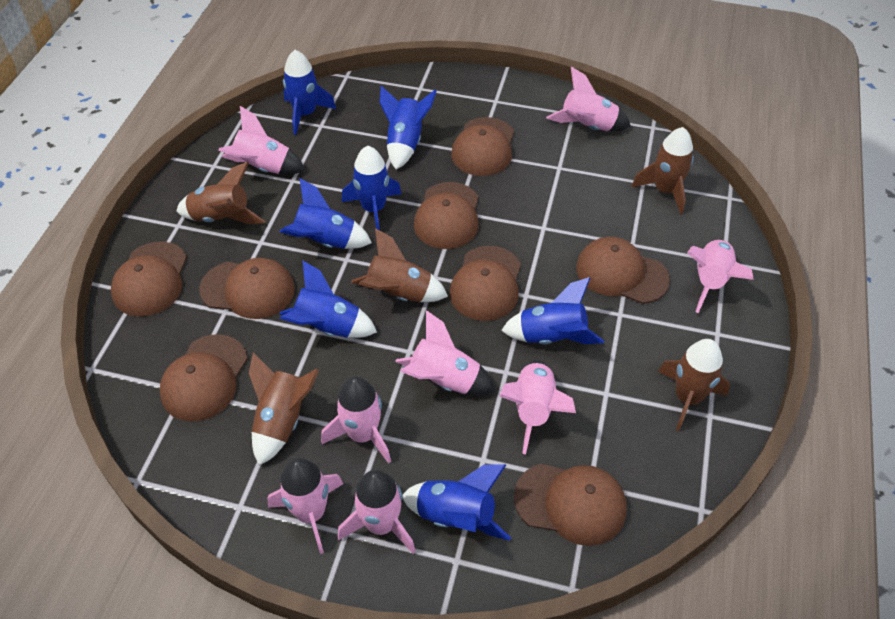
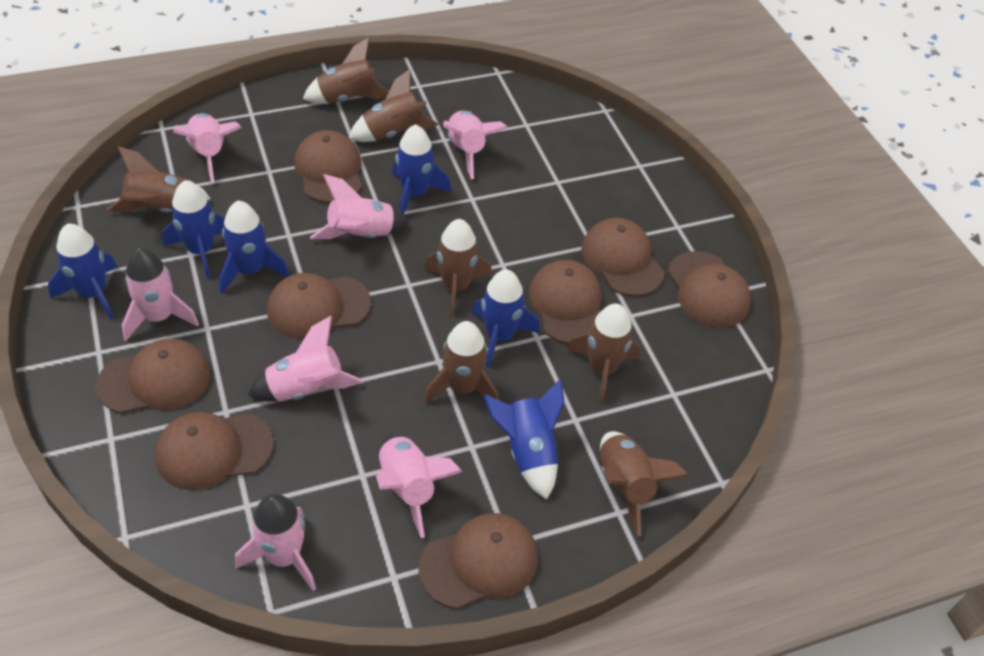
blue rocket: [280,178,372,249] [280,260,377,338] [283,50,336,135] [342,146,401,230] [379,86,437,170] [402,464,511,541] [501,277,604,344] = 7 -> [48,224,117,320] [162,180,225,279] [219,201,289,293] [392,124,451,214] [472,269,539,368] [483,379,564,500] = 6
brown rocket: [177,162,265,224] [249,352,319,466] [351,228,448,302] [631,127,694,215] [658,339,730,431] = 5 -> [107,146,211,212] [303,37,389,104] [349,69,439,142] [424,219,492,317] [424,321,499,403] [567,304,640,404] [600,431,689,536] = 7
pink rocket: [219,106,305,175] [267,458,343,554] [321,377,391,464] [338,470,416,554] [395,310,496,395] [499,360,576,454] [546,67,631,131] [687,240,754,313] = 8 -> [122,248,199,341] [173,113,242,183] [235,494,316,591] [248,316,364,402] [310,174,409,239] [376,434,462,538] [443,111,508,179] = 7

